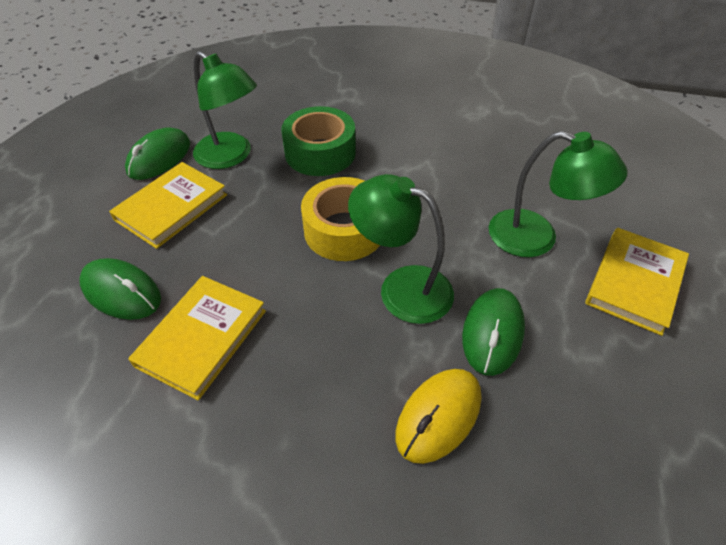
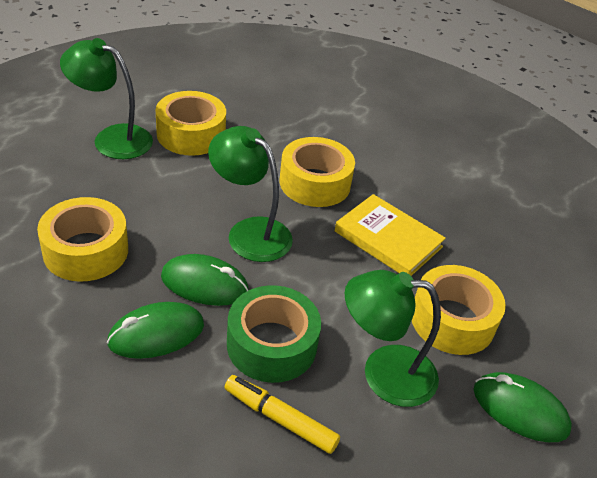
yellow book: [109,162,227,249] [128,276,266,401] [585,228,689,336] = 3 -> [335,194,446,276] = 1
yellow marker: none = 0 -> [224,375,340,454] = 1
yellow mouse: [395,369,481,464] = 1 -> none = 0
yellow tape: [301,177,380,261] = 1 -> [37,197,128,282] [156,91,226,156] [280,137,355,207] [412,265,506,355] = 4

